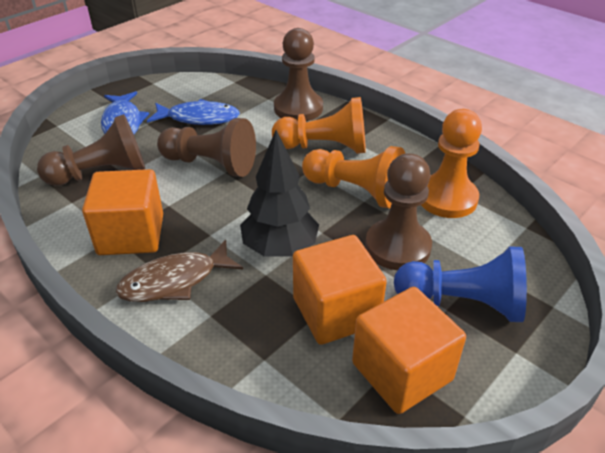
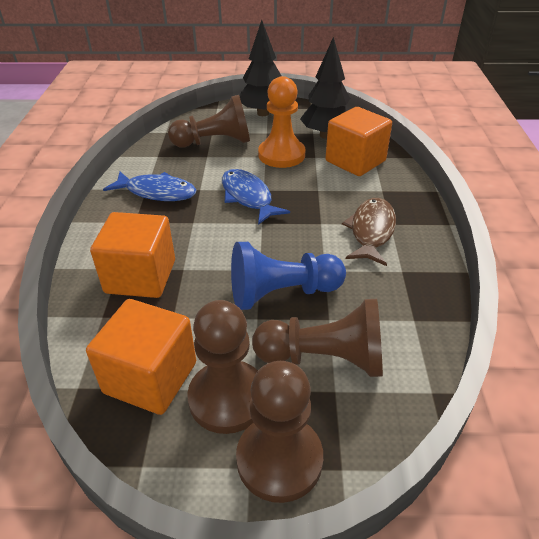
black tree: [240,130,319,257] = 1 -> [240,20,281,116] [300,37,350,139] = 2
orange pawn: [272,97,366,154] [302,146,405,209] [421,109,482,218] = 3 -> [258,76,305,168] = 1

